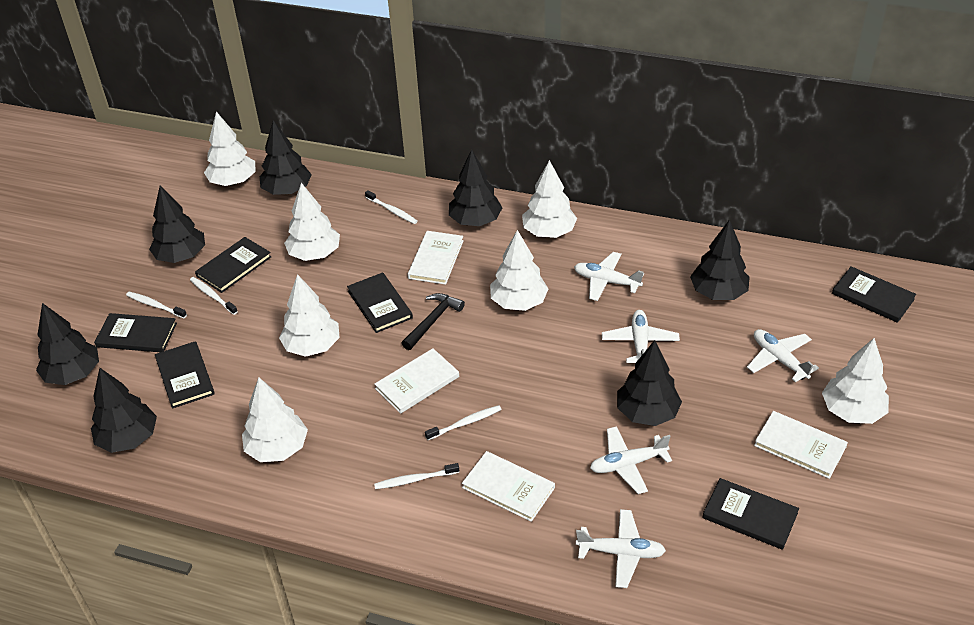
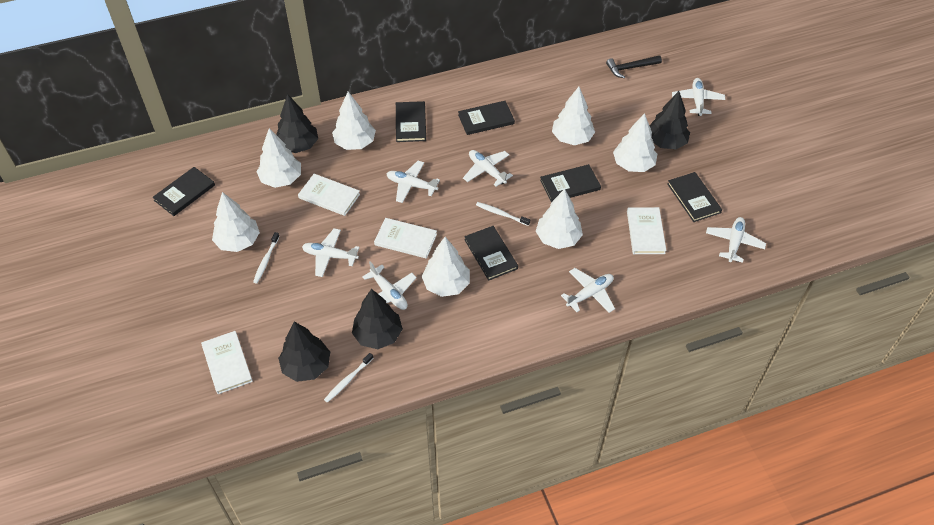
black tree: [36,303,99,385] [91,368,157,453] [149,186,205,263] [260,120,312,195] [449,149,502,226] [617,340,682,426] [690,219,750,300] = 7 -> [276,94,318,153] [278,322,330,382] [352,289,403,349] [649,91,690,149] = 4
white plane: [574,252,644,301] [576,509,666,588] [590,426,672,494] [602,310,680,363] [747,329,819,382] = 5 -> [302,228,360,277] [362,261,417,310] [387,161,440,203] [463,150,513,187] [561,268,615,313] [672,78,725,116] [706,217,766,263] = 7
white toothbrush: [126,292,187,318] [190,277,238,315] [365,190,418,224] [374,463,459,489] [425,405,502,440] = 5 -> [253,232,280,284] [324,353,373,403] [476,202,530,226] = 3

